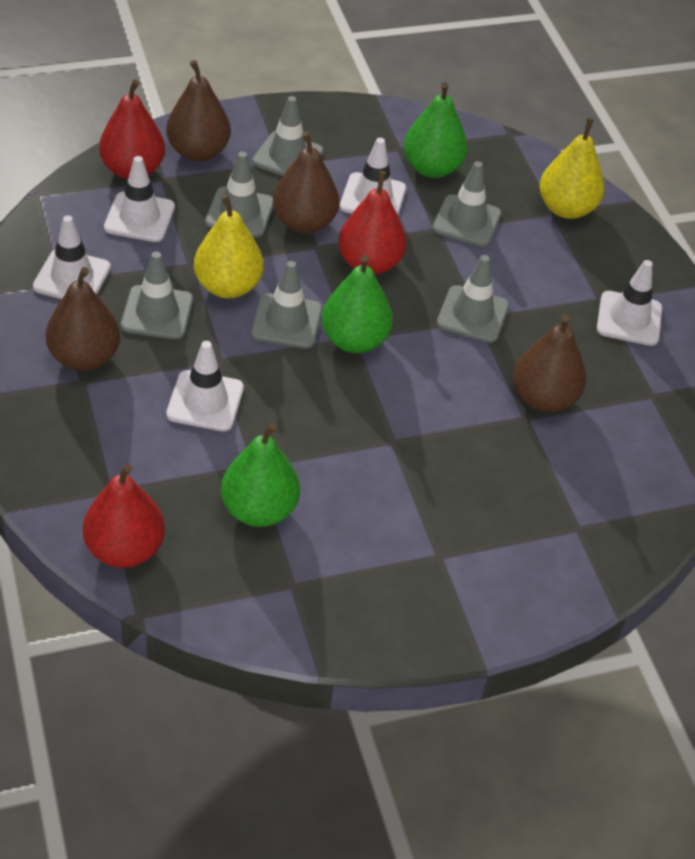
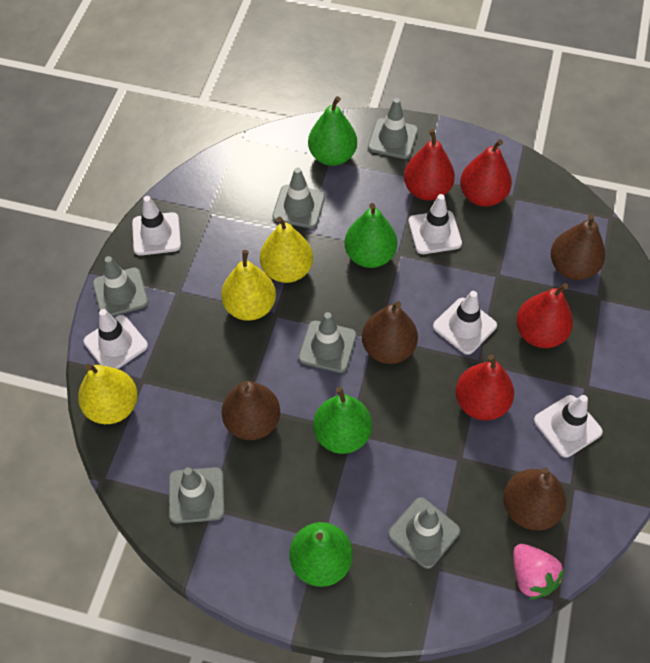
green pear: [221,423,300,527] [321,255,393,353] [404,82,467,178] = 3 -> [290,522,353,587] [308,96,357,166] [313,387,372,454] [345,203,397,268] = 4
pink strawberry: none = 0 -> [513,544,565,600] = 1
red pear: [83,464,165,568] [99,79,165,180] [338,171,406,275] = 3 -> [404,129,455,201] [456,355,514,420] [460,139,512,207] [516,283,573,348] = 4
yellow pear: [194,194,264,298] [539,118,605,219] = 2 -> [78,364,138,424] [221,250,276,321] [260,217,313,283] = 3

